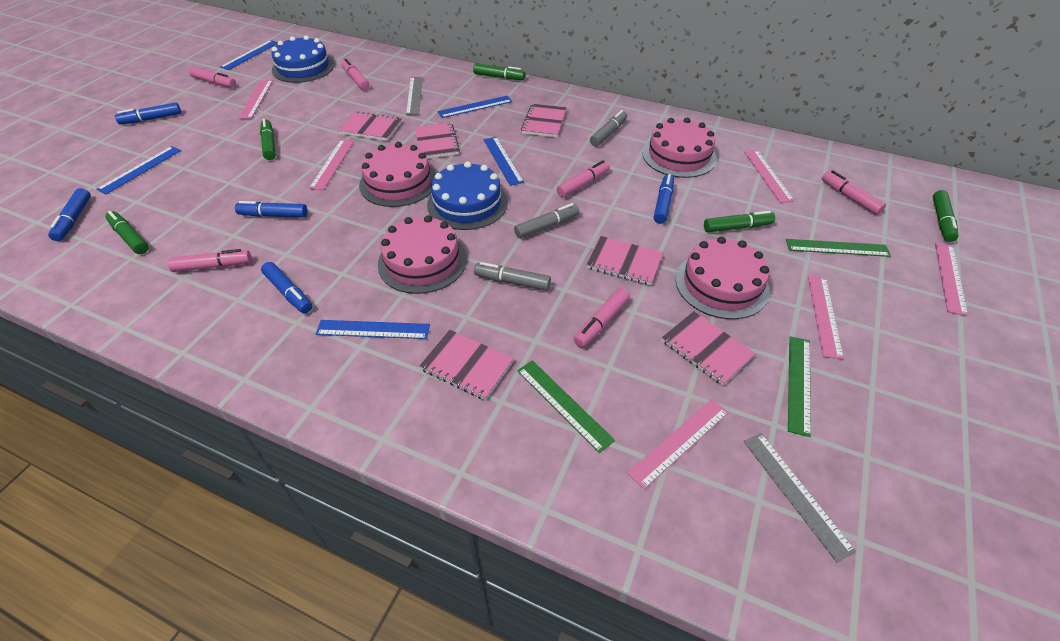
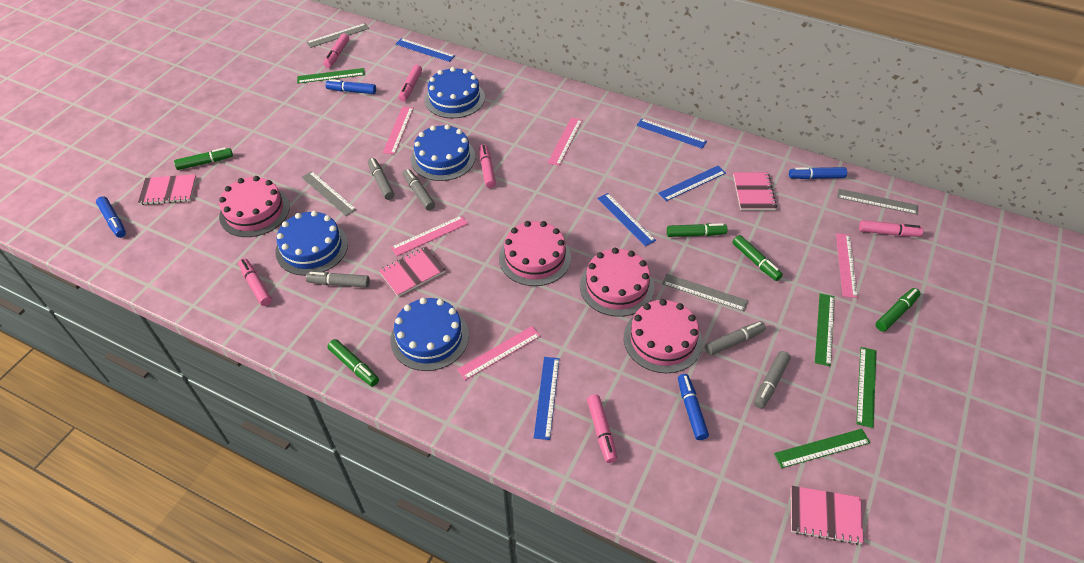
blue cake: [271,35,335,83] [427,161,508,230] = 2 -> [275,211,348,276] [390,298,469,371] [411,124,476,181] [425,67,485,118] = 4
blue marker: [48,188,91,241] [115,102,181,125] [235,201,308,218] [261,262,312,313] [654,174,674,224] = 5 -> [96,196,126,238] [325,79,376,94] [678,374,709,440] [789,167,847,179] = 4
green ruler: [517,360,615,453] [786,239,891,257] [788,336,811,437] = 3 -> [297,68,365,83] [774,429,871,468] [815,293,835,366] [856,347,876,428] = 4
grey marker: [474,262,551,291] [514,203,579,238] [590,110,627,147] = 3 -> [306,272,370,288] [368,158,394,200] [403,169,435,210] [705,321,766,356] [754,351,791,409] = 5
grey ruler: [406,77,423,115] [743,433,856,562] = 2 -> [301,171,356,216] [306,23,369,48] [662,274,748,311] [837,189,918,215] = 4
pink notebook: [338,111,402,141] [415,122,460,159] [419,330,514,400] [521,104,566,137] [586,236,664,285] [662,311,756,386] = 6 -> [138,174,197,205] [379,246,446,297] [733,172,777,210] [791,486,864,545] = 4
pink ruler: [239,80,273,119] [309,139,354,190] [627,399,729,489] [744,150,794,203] [808,275,844,359] [935,242,968,316] = 6 -> [383,106,414,154] [391,215,468,256] [457,326,540,380] [548,117,582,166] [836,233,858,298] = 5

